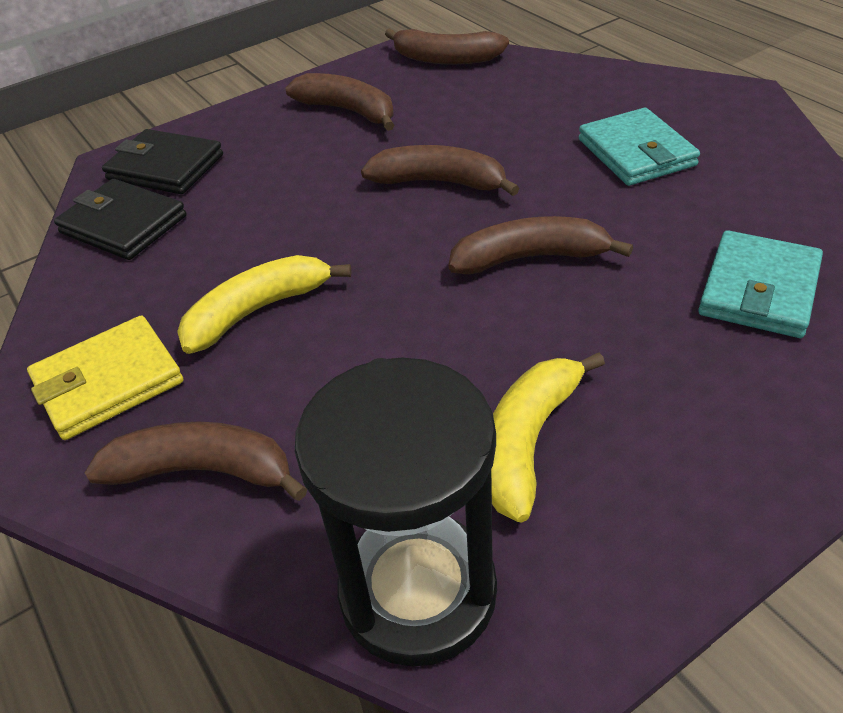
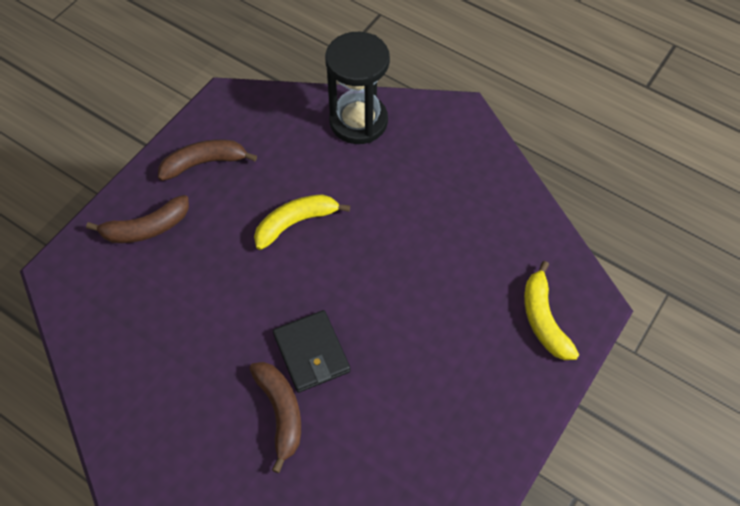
black wallet: [54,179,187,260] [102,129,223,194] = 2 -> [273,310,350,393] = 1
brown banana: [85,422,307,501] [285,73,394,131] [361,145,520,196] [385,28,509,65] [448,216,633,274] = 5 -> [86,195,189,243] [158,139,257,181] [249,362,301,473] = 3
turquoise wallet: [579,108,700,186] [698,230,823,338] = 2 -> none = 0
yellow wallet: [27,315,183,440] = 1 -> none = 0

